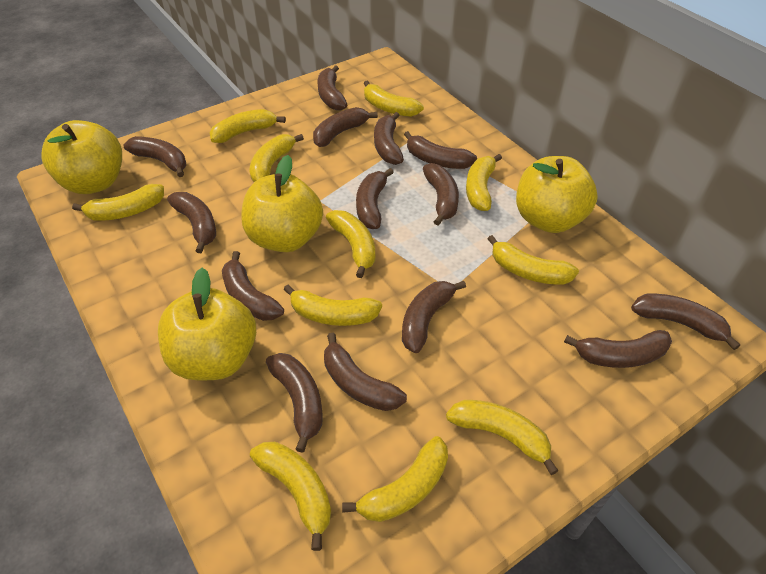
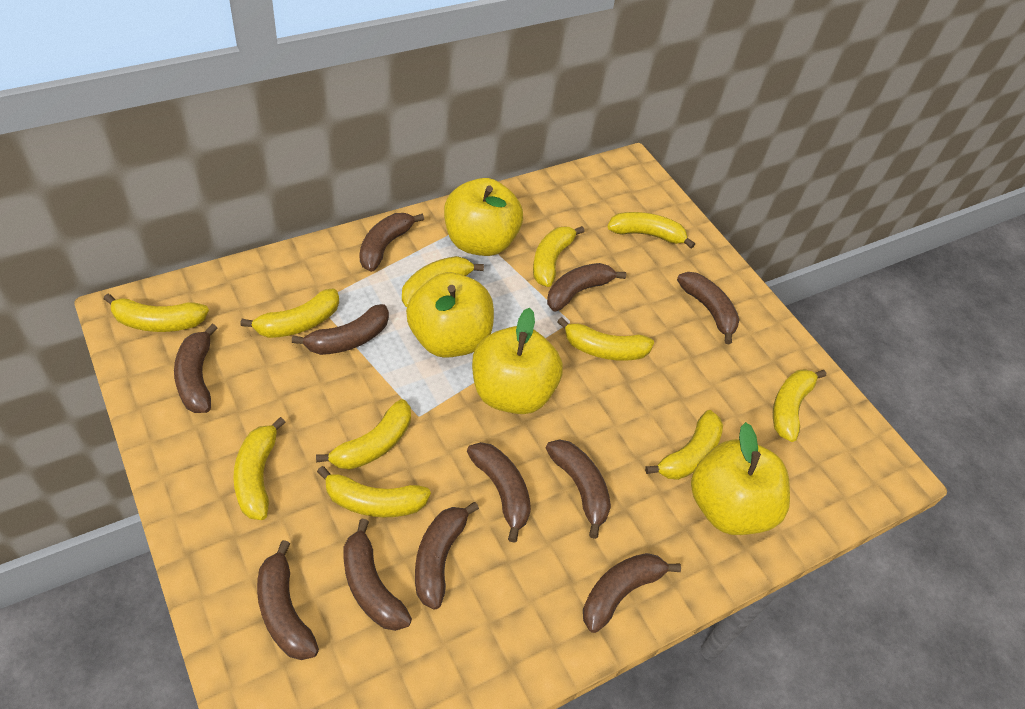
brown banana: [124,136,186,177] [167,192,216,253] [222,251,284,321] [266,353,323,453] [313,107,378,147] [318,65,347,111] [324,333,407,411] [356,168,394,229] [374,112,404,165] [402,281,466,353] [404,131,477,169] [423,163,459,226] [564,330,672,368] [631,294,740,350] = 14 -> [174,324,218,413] [257,540,319,660] [292,304,389,355] [343,519,412,631] [359,213,424,272] [415,502,479,609] [467,442,531,543] [546,439,611,539] [547,263,626,311] [583,553,681,633] [677,272,740,344] = 11

